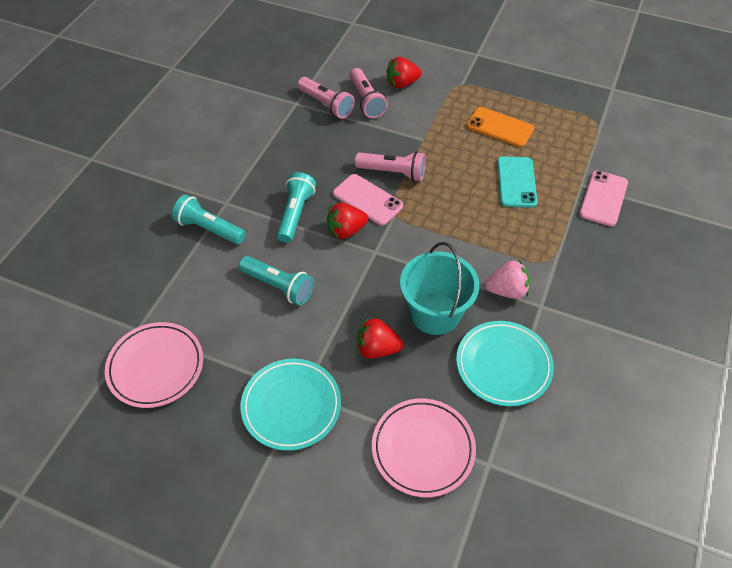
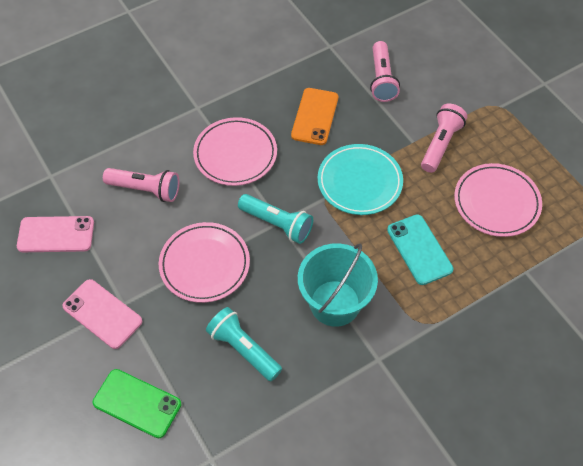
green phone: none = 0 -> [93,369,181,438] = 1
pink plate: [105,322,203,408] [372,398,476,497] = 2 -> [159,222,250,303] [193,117,277,186] [454,163,542,237] = 3
pink strawberry: [484,260,530,299] = 1 -> none = 0
red strawberry: [327,203,368,239] [357,317,404,358] [386,57,422,89] = 3 -> none = 0
turquoise flashlight: [172,194,246,245] [239,256,314,305] [277,172,316,243] = 3 -> [206,307,282,381] [238,194,313,244] = 2
turquoise plate: [240,359,341,451] [456,321,554,406] = 2 -> [317,144,403,215] = 1

